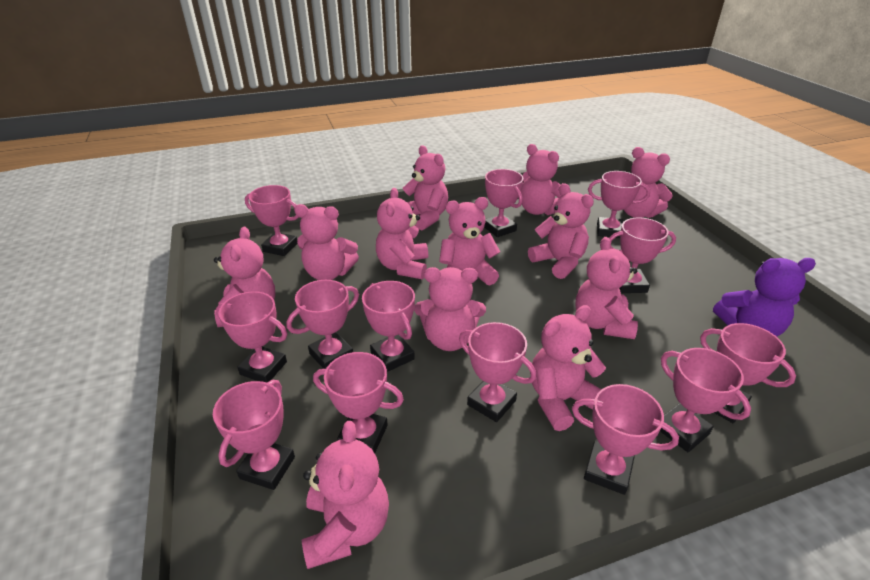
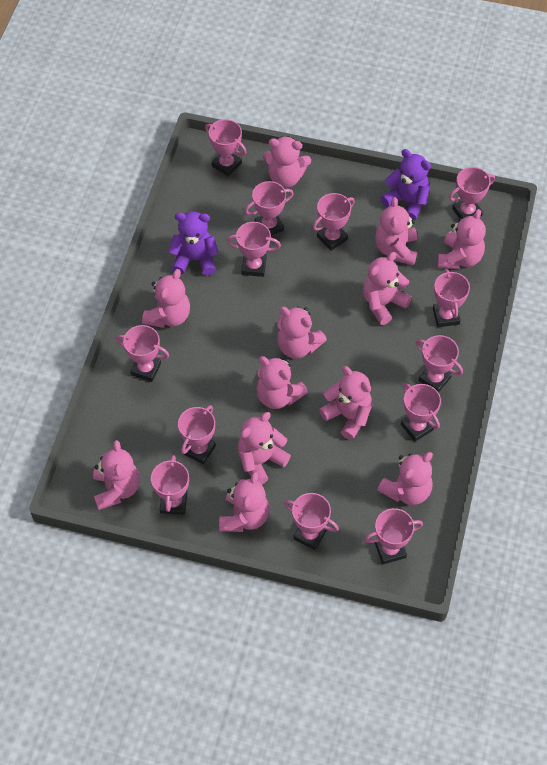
purple teddy bear: [713,258,816,337] = 1 -> [168,211,219,276] [381,149,431,220] = 2

